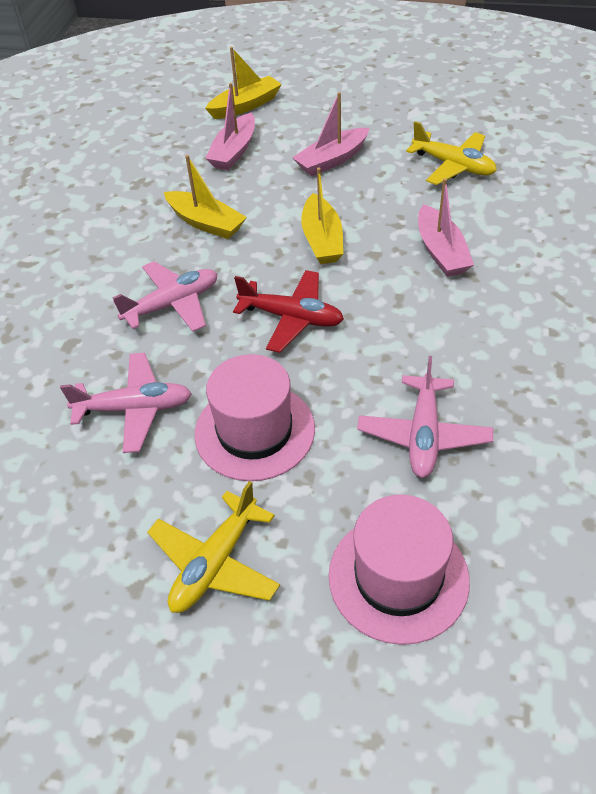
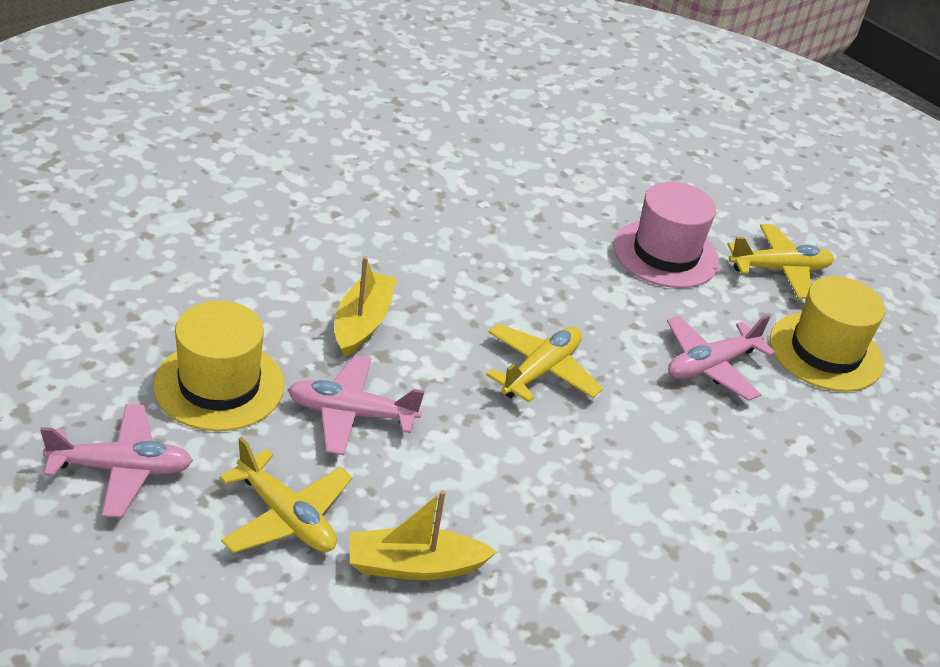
pink boat: [205,83,255,170] [292,92,369,176] [418,178,474,277] = 3 -> none = 0
pink hat: [194,354,315,481] [329,494,470,645] = 2 -> [613,182,719,288] = 1
red plane: [233,270,344,353] = 1 -> none = 0
yellow boat: [164,155,247,239] [205,47,282,119] [301,167,343,264] = 3 -> [335,256,397,357] [350,490,497,580] = 2
yellow hat: none = 0 -> [154,301,285,431] [770,276,885,392] = 2
yellow plane: [147,481,280,613] [406,121,497,185] = 2 -> [219,437,353,553] [486,324,603,402] [727,224,834,299] = 3

